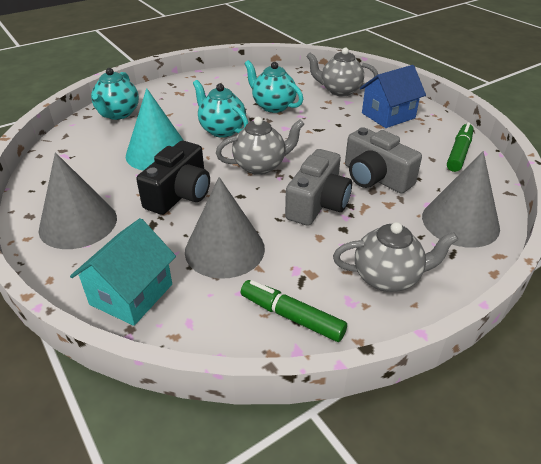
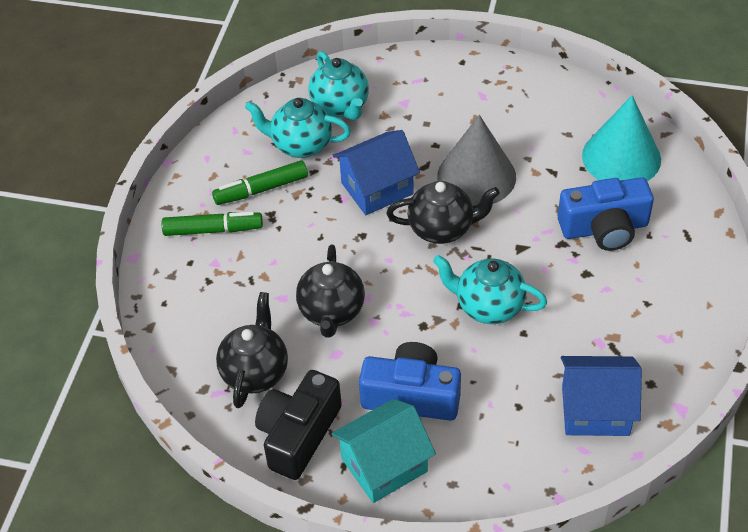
black teapot: none = 0 -> [216,292,288,408] [296,245,365,338] [386,181,500,244] = 3
blue camera: none = 0 -> [359,342,461,421] [558,177,654,251] = 2
blue house: [360,65,426,128] = 1 -> [333,130,420,215] [561,356,642,436] = 2
grey camera: [285,149,352,226] [345,127,422,194] = 2 -> none = 0
grey cone: [39,152,117,249] [185,177,265,279] [422,151,500,248] = 3 -> [437,115,516,206] = 1
grey teapot: [216,117,304,175] [306,48,378,97] [333,222,458,292] = 3 -> none = 0

